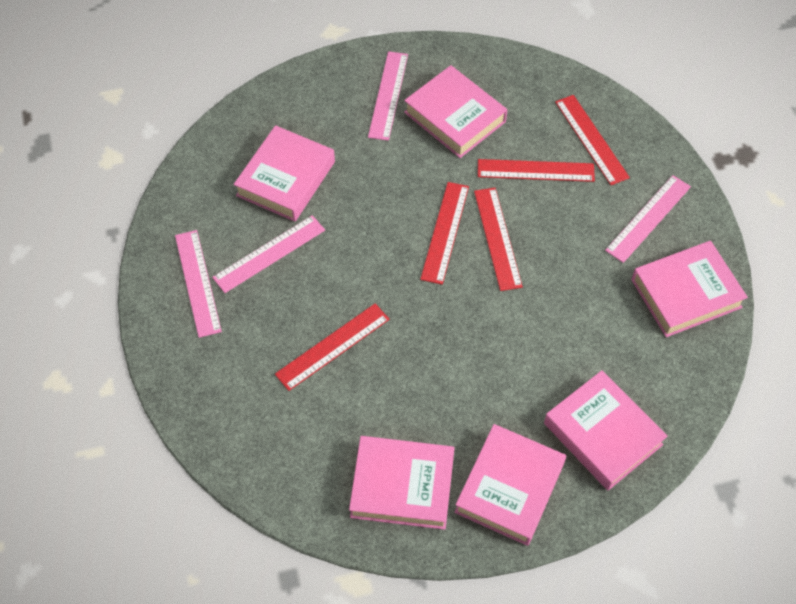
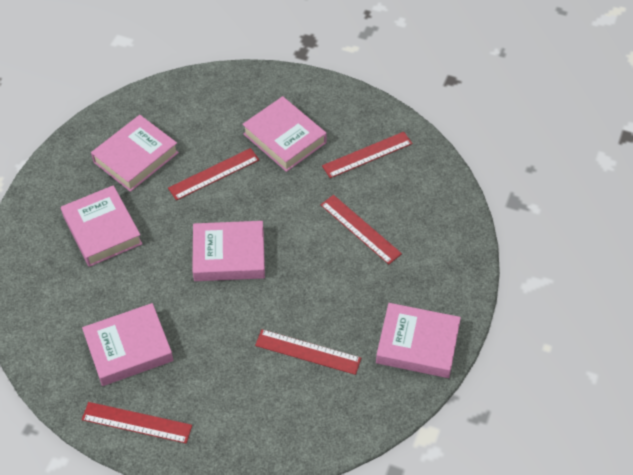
pink ruler: [175,230,222,338] [212,215,325,293] [368,51,408,141] [605,175,691,263] = 4 -> none = 0

